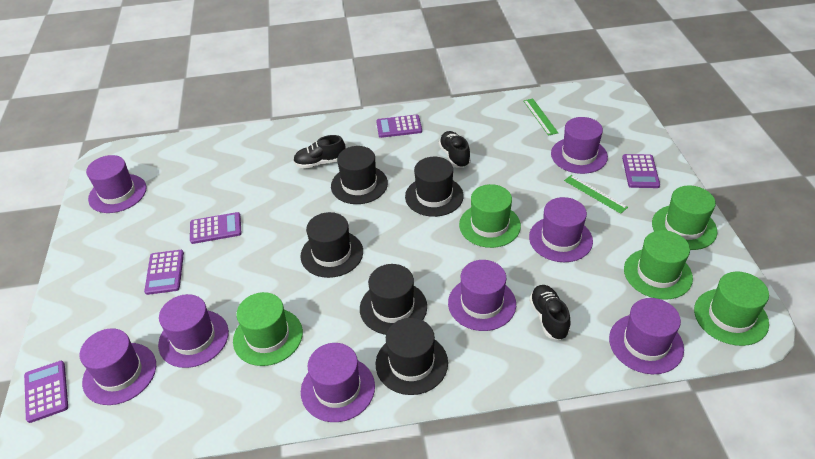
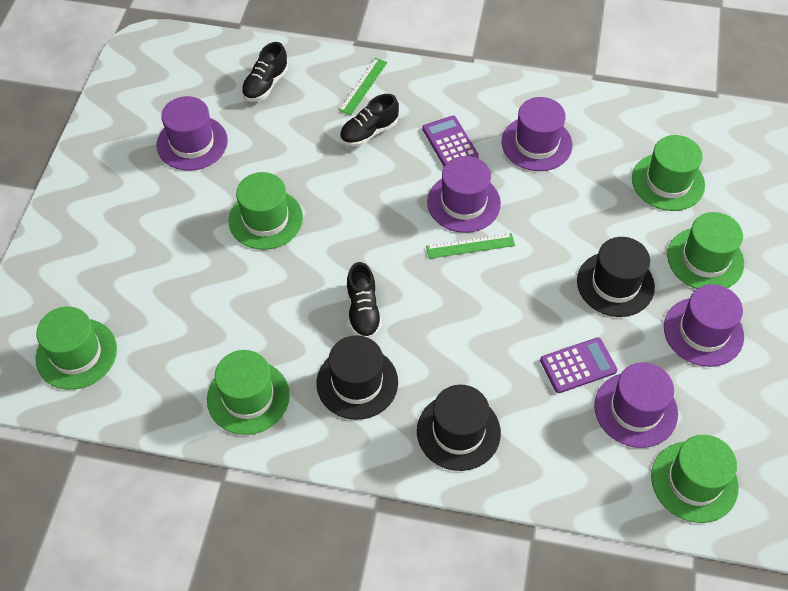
black hat: [300,212,363,278] [331,146,388,204] [360,264,427,335] [376,318,448,395] [405,157,464,217] = 5 -> [317,335,398,420] [417,385,501,471] [577,237,655,317] = 3
green hat: [233,292,303,366] [459,184,521,248] [624,230,693,300] [652,186,717,250] [694,272,769,346] = 5 -> [35,307,117,390] [207,350,290,435] [229,172,303,250] [632,135,705,211] [651,435,739,523] [667,212,744,289] = 6
purple calculator: [24,361,68,423] [144,250,184,295] [190,212,242,244] [376,115,422,138] [622,154,660,188] = 5 -> [422,116,479,166] [540,337,618,393] = 2
purple hat: [80,328,156,405] [86,155,147,213] [158,294,229,368] [301,343,375,422] [448,260,516,331] [529,197,593,262] [551,117,608,174] [609,298,684,374] = 8 -> [157,96,228,171] [427,156,501,233] [502,97,572,171] [594,362,678,448] [664,284,744,367] = 5

